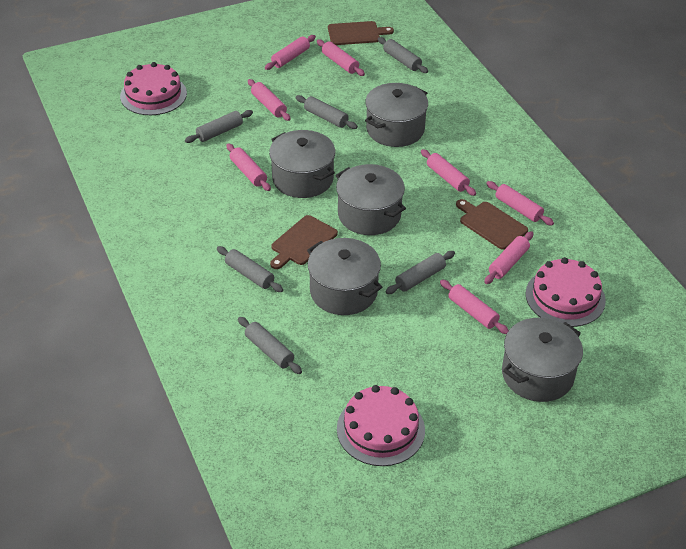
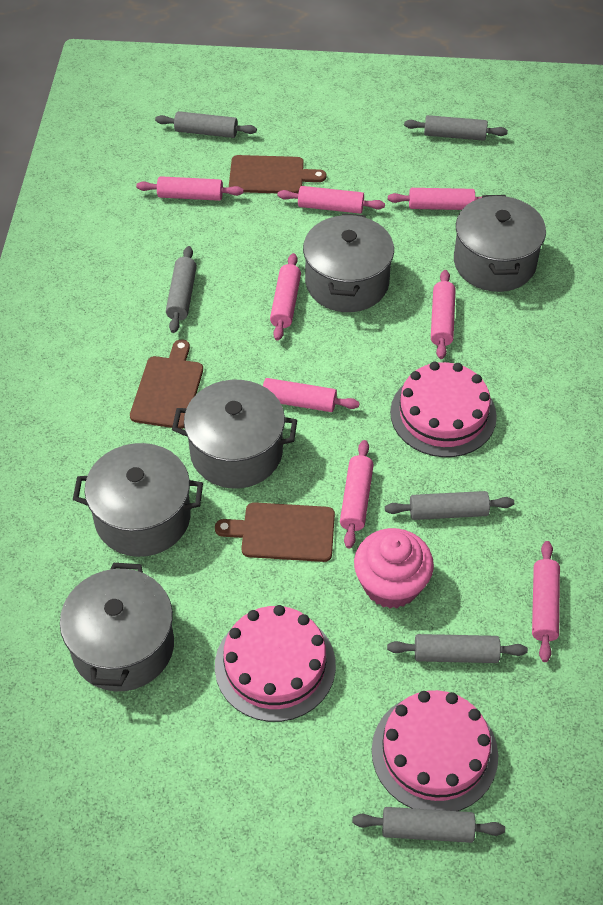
pink cupcake: none = 0 -> [354,528,434,608] = 1

